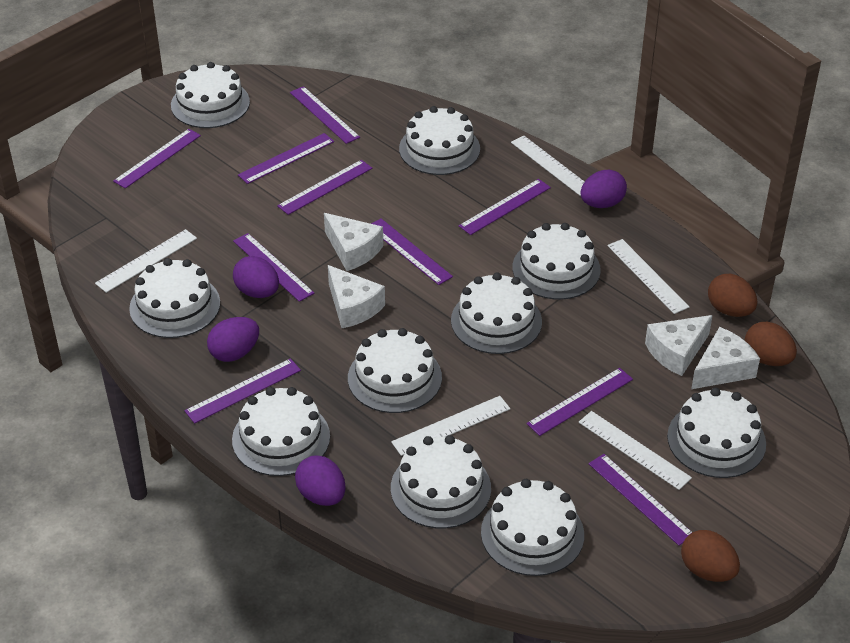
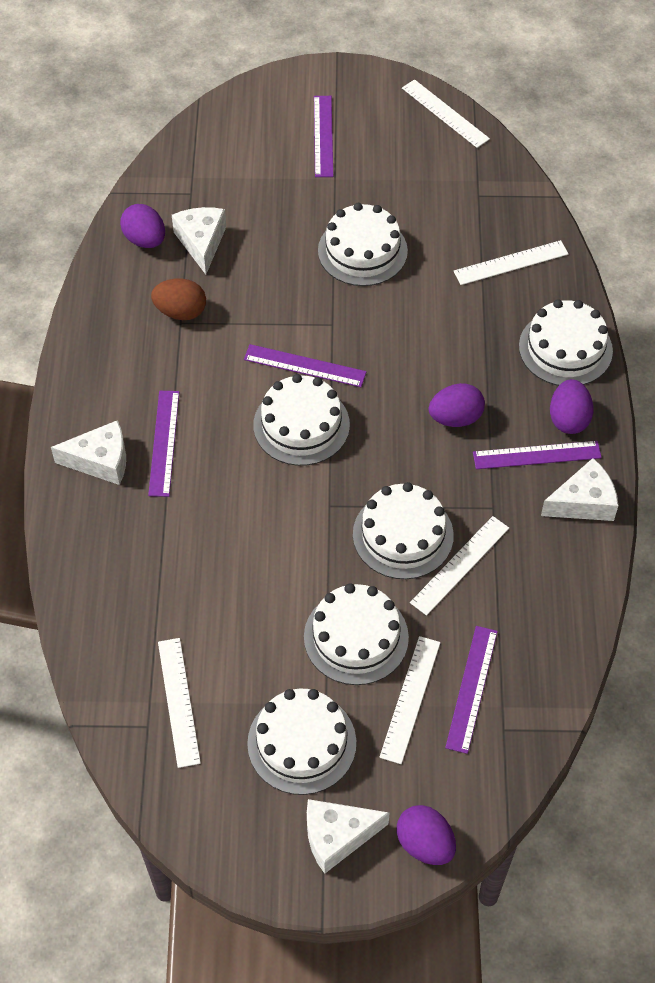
brown egg: [681,530,740,582] [708,274,757,317] [745,322,797,366] = 3 -> [151,278,206,320] = 1
purple ruler: [113,129,201,189] [184,358,301,424] [233,233,314,302] [238,133,334,184] [277,160,372,215] [290,86,360,144] [371,219,453,285] [459,179,551,235] [527,368,633,436] [589,454,692,546] = 10 -> [148,391,179,497] [244,344,367,387] [314,96,333,177] [445,626,498,754] [473,441,602,469] = 5
white cake: [129,258,220,338] [171,62,250,128] [232,387,330,476] [348,328,442,413] [391,435,491,528] [399,106,480,175] [451,273,542,354] [481,479,584,576] [512,223,601,300] [667,388,766,478] = 10 -> [247,689,356,795] [253,374,350,466] [304,583,409,685] [318,203,408,286] [353,482,454,579] [519,299,613,386] = 6

